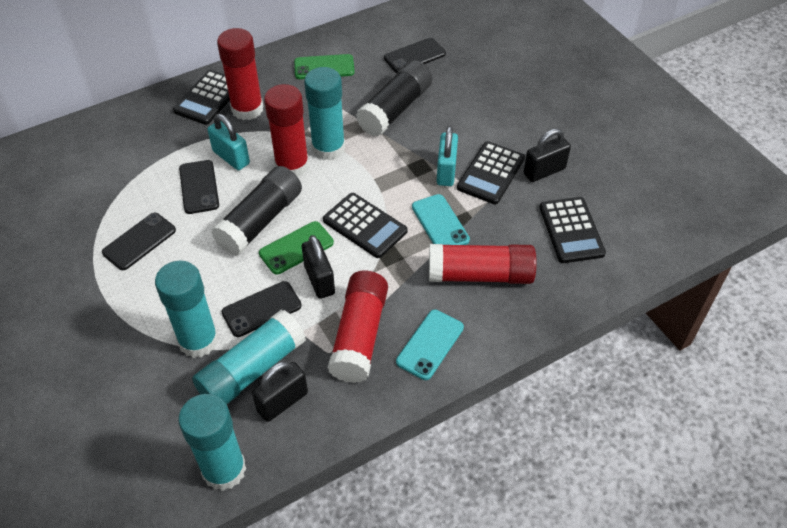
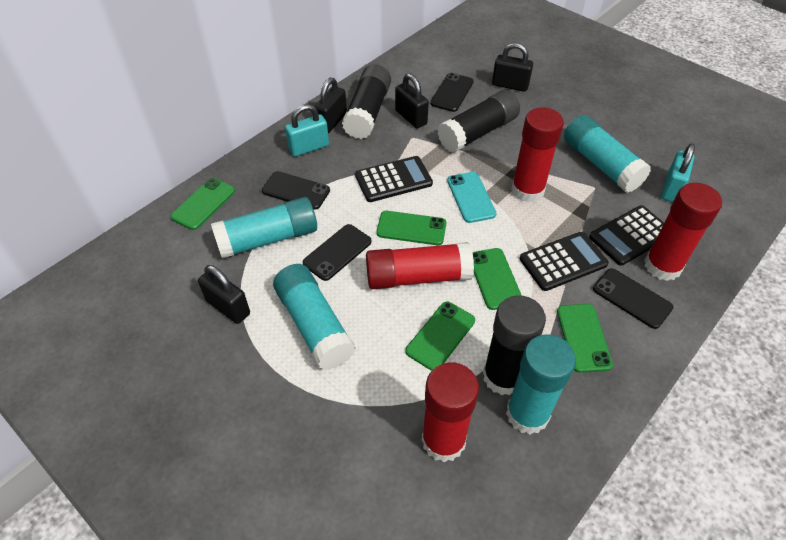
black calculator: [173,70,230,125] [323,193,408,258] [457,141,525,204] [539,197,606,263] = 4 -> [355,156,433,202] [520,232,609,291] [589,205,664,266] = 3
black glue stick: [211,166,302,256] [356,60,432,137] = 2 -> [342,64,391,139] [438,90,520,153] [483,295,546,395] = 3
black padlock: [252,361,308,422] [302,235,335,299] [524,128,571,182] = 3 -> [198,265,250,324] [314,78,347,133] [395,73,429,128] [492,43,533,92] = 4
green phone: [259,221,334,275] [294,54,355,79] = 2 -> [170,178,235,230] [376,211,446,245] [405,301,475,371] [473,248,522,310] [557,304,613,373] = 5
turquoise phone: [396,309,464,380] [412,194,470,245] = 2 -> [447,172,497,223] = 1

